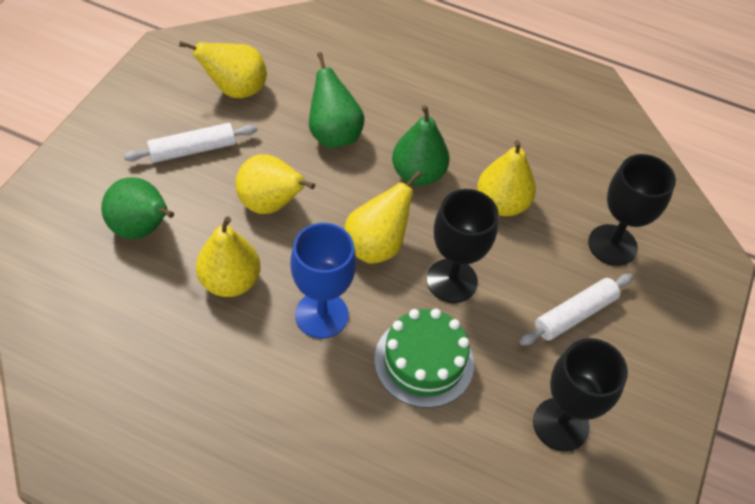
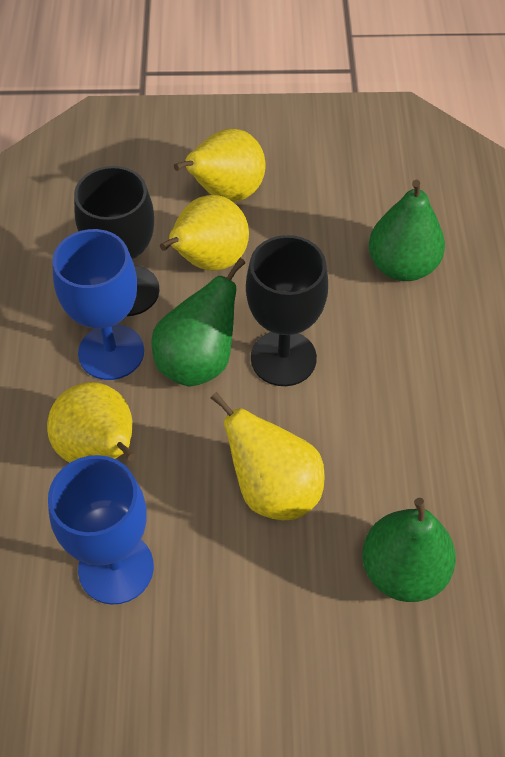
black goblet: [427,189,499,303] [533,338,628,452] [588,154,676,266] = 3 -> [74,166,160,316] [246,235,328,386] = 2
blue goblet: [290,223,356,339] = 1 -> [48,455,154,605] [52,229,144,380] = 2
green cake: [374,309,474,408] = 1 -> none = 0
white rolling pin: [124,123,257,163] [520,274,633,345] = 2 -> none = 0
yellow pear: [179,41,267,98] [196,216,261,297] [235,154,315,214] [345,171,422,264] [477,140,536,216] = 5 -> [47,382,136,463] [160,195,249,271] [174,129,265,202] [211,392,325,520] = 4

